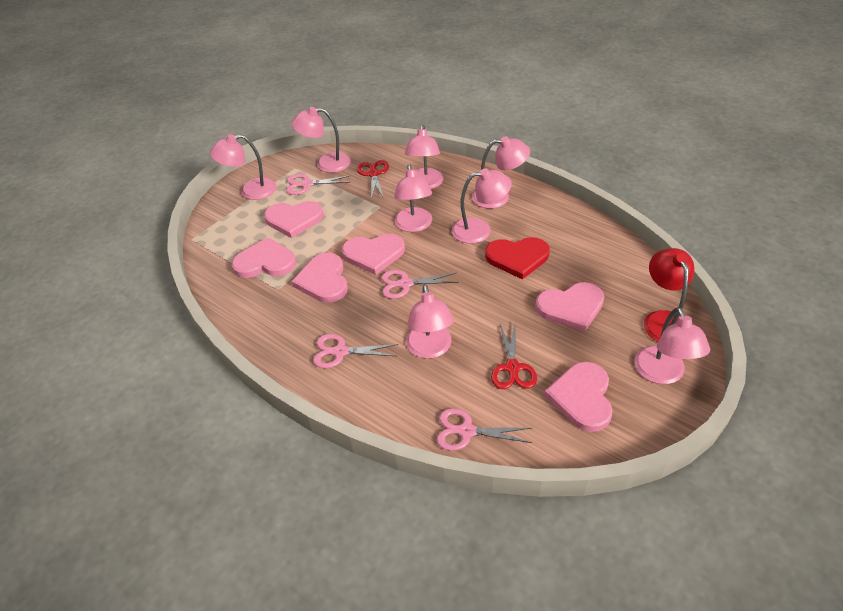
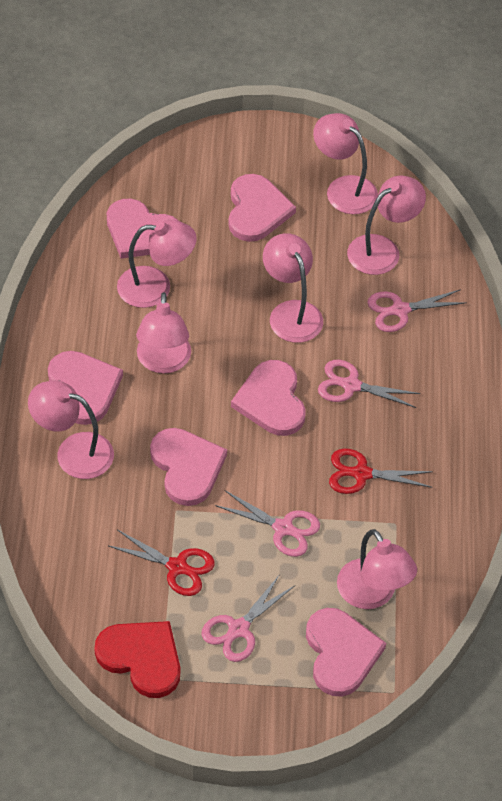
pink lamp: [210,134,276,200] [291,107,351,173] [394,164,432,232] [405,125,444,189] [406,284,454,359] [452,168,512,244] [472,136,530,209] [634,307,710,384] = 8 -> [28,381,114,479] [117,219,197,308] [136,292,191,373] [263,233,323,343] [313,113,378,214] [337,529,417,609] [347,176,426,275] = 7
red lamp: [644,248,694,342] = 1 -> none = 0

